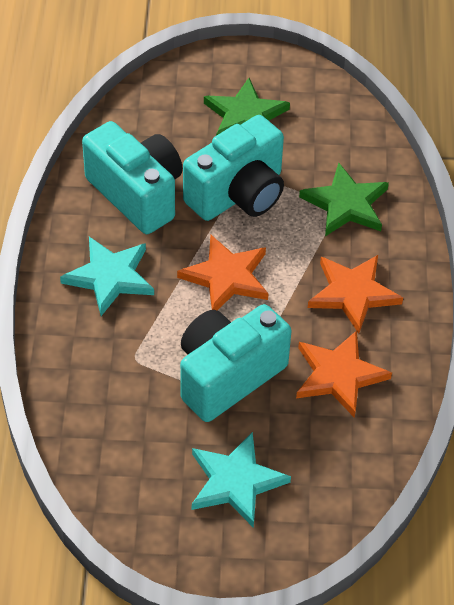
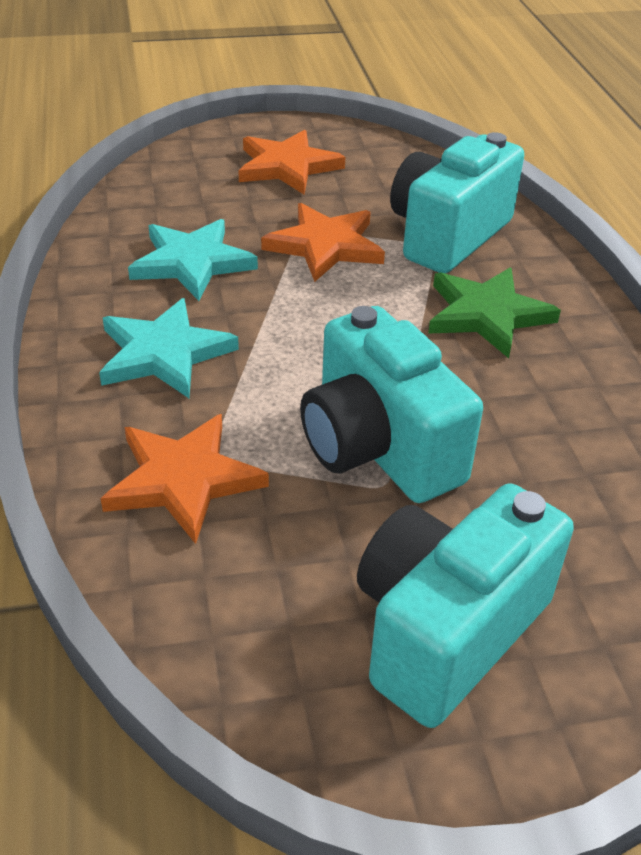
green star: [204,78,290,136] [299,162,389,236] = 2 -> [428,267,561,358] = 1

